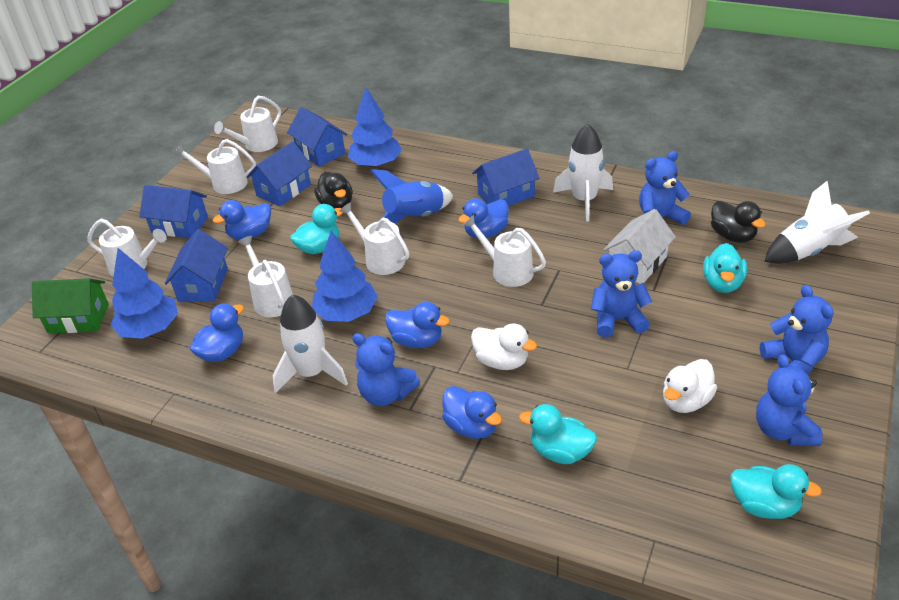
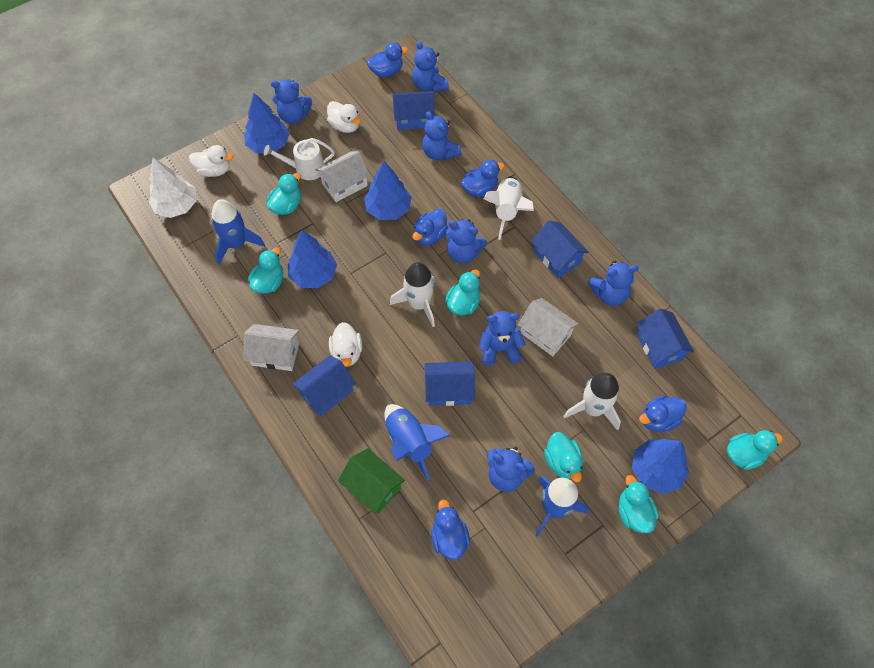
black duck: [314,172,353,209] [711,201,766,243] = 2 -> none = 0
blue rocket: [370,169,453,224] = 1 -> [212,199,265,264] [385,404,450,480] [535,476,588,537] = 3
blue teddy bear: [352,333,420,406] [591,250,652,337] [639,151,691,225] [756,354,822,446] [760,285,833,374] = 5 -> [271,79,312,124] [412,41,449,93] [422,111,461,160] [445,219,487,264] [479,311,525,366] [487,446,535,492] [588,261,638,306] = 7
blue tree: [111,248,178,339] [312,231,378,322] [348,87,402,168] = 3 -> [244,93,290,153] [288,230,337,288] [364,161,412,220] [632,439,689,494] = 4
turquoise duck: [290,204,343,254] [519,404,597,464] [703,243,747,293] [730,464,822,519] = 4 -> [248,248,283,294] [267,173,301,215] [445,270,480,315] [544,432,583,482] [619,475,659,533] [727,430,783,470] = 6
white duck: [471,323,537,370] [663,359,717,413] = 2 -> [189,145,234,177] [327,101,361,133] [329,322,362,367] = 3
white house: [603,209,676,284] = 1 -> [243,324,299,371] [316,151,370,202] [518,298,579,356] = 3
white tree: none = 0 -> [149,158,197,218] = 1
white watering can: [87,219,167,277] [174,139,256,194] [214,96,281,152] [238,236,293,317] [339,202,409,275] [463,215,546,287] = 6 -> [264,138,335,180] = 1

